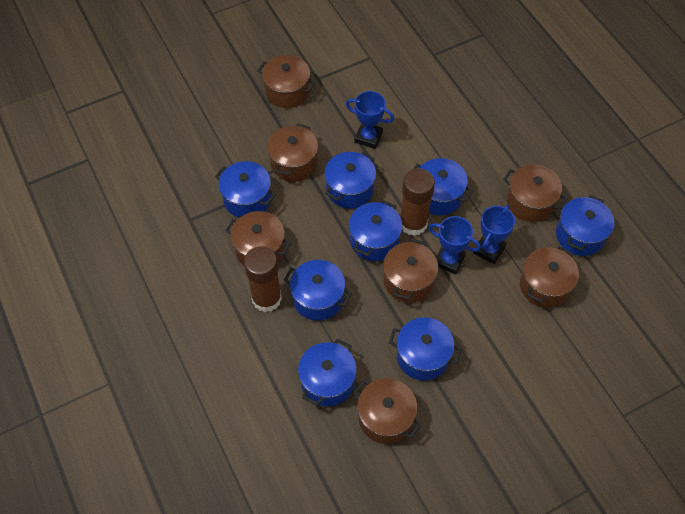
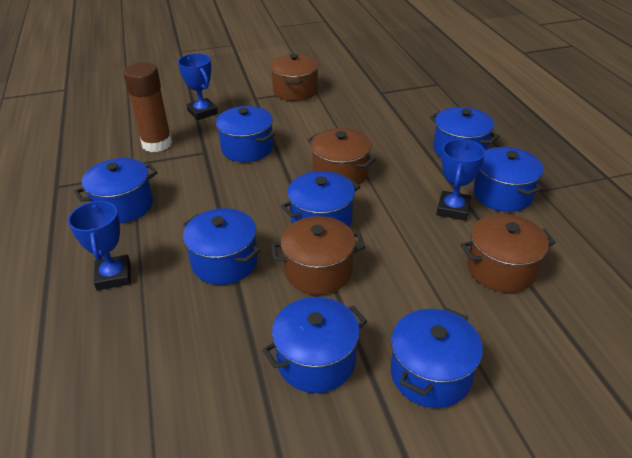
brown glue stick: [244,247,282,312] [400,168,435,236] = 2 -> [123,62,172,152] = 1
brown pot: [225,211,291,265] [257,55,316,108] [267,123,318,182] [354,378,422,444] [383,239,438,302] [503,165,567,222] [520,246,579,308] = 7 -> [270,54,319,101] [271,216,365,295] [308,128,376,187] [461,214,556,293] = 4

